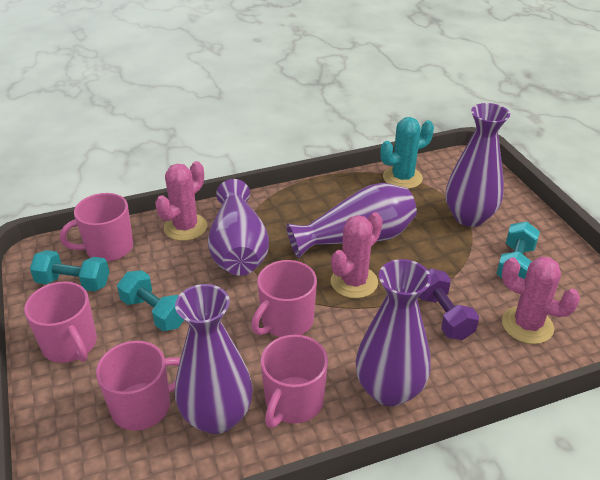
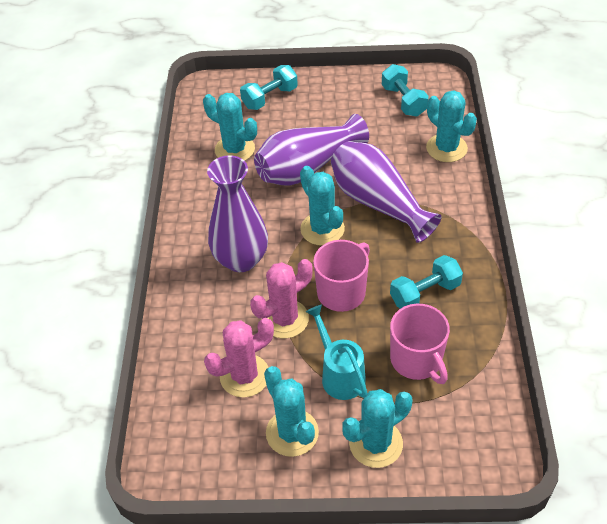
pink cactus: [155,161,207,241] [331,212,383,298] [502,257,580,344] = 3 -> [204,318,274,397] [250,259,313,338] = 2
pink mug: [24,282,97,363] [60,193,133,262] [96,341,180,431] [251,260,317,337] [261,335,328,428] = 5 -> [313,240,370,312] [390,304,450,384] = 2
purple dumbbell: [419,269,479,340] = 1 -> none = 0
purple vase: [175,284,253,434] [208,179,269,276] [287,183,417,258] [356,259,431,407] [446,103,510,227] = 5 -> [207,155,268,272] [254,114,369,186] [331,141,441,243] = 3
turquoise cactus: [380,117,434,189] = 1 -> [203,93,257,161] [264,366,319,457] [300,166,345,245] [342,389,412,468] [426,90,477,162] = 5
turquoise watering can: none = 0 -> [306,305,367,400] = 1

